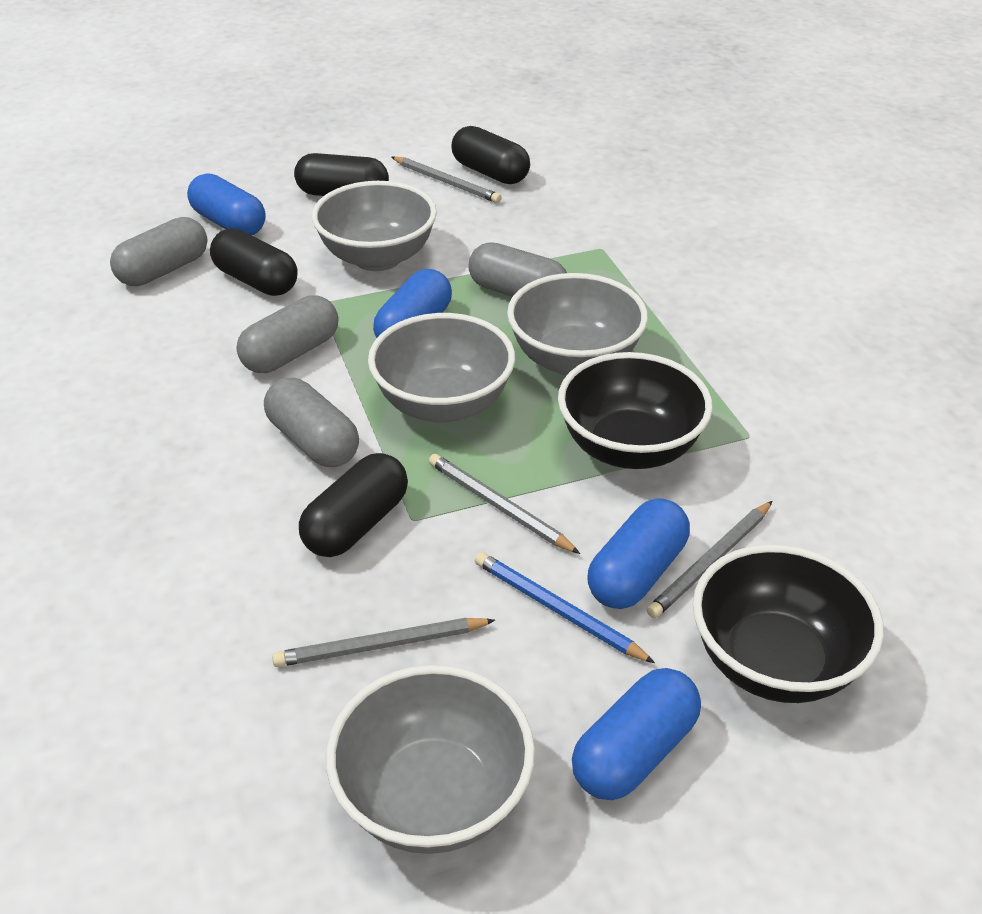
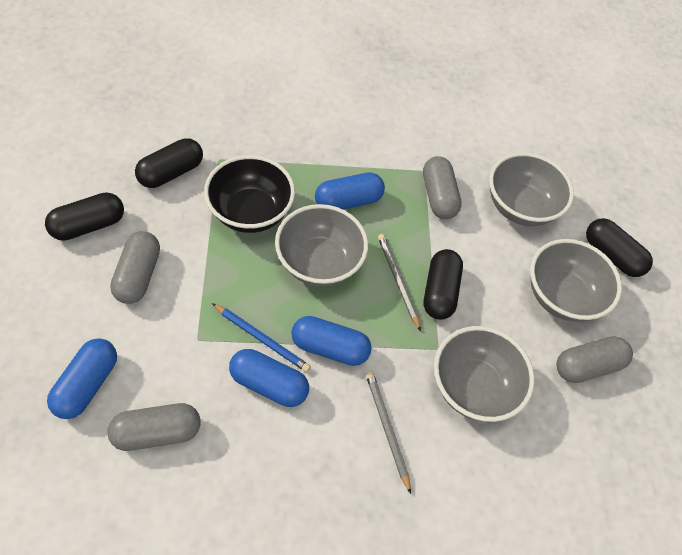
black bowl: [558,352,713,469] [693,545,884,703] = 2 -> [204,155,295,233] = 1
grey pencil: [272,618,495,667] [392,156,501,203] [429,454,580,554] [647,501,772,618] = 4 -> [366,371,411,494] [378,234,421,331] = 2

